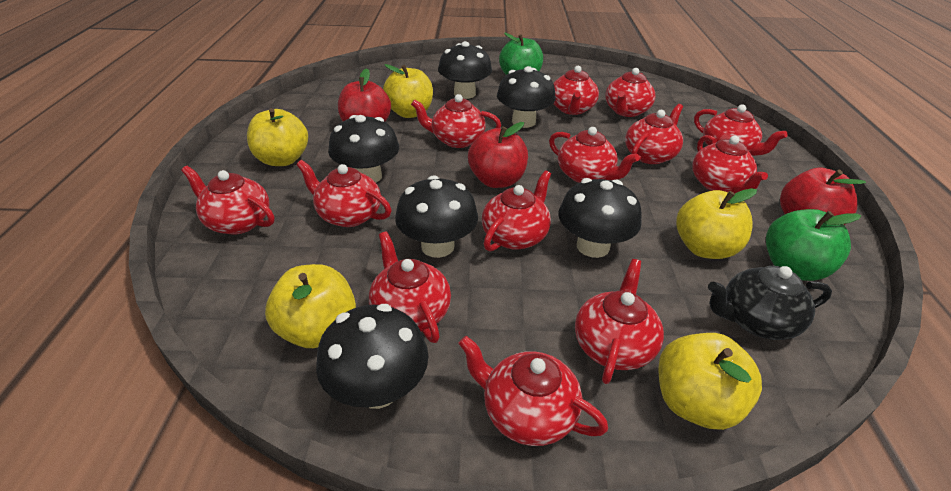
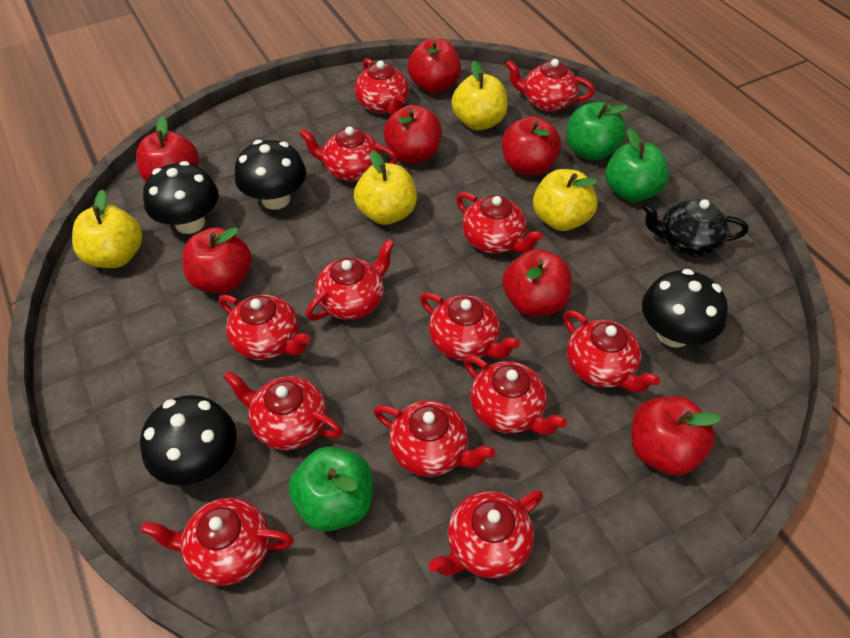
black mushroom: [316,304,429,409] [328,115,399,183] [395,175,478,258] [438,41,492,99] [497,66,556,128] [559,178,642,258] = 6 -> [140,395,237,486] [143,161,219,234] [235,140,306,210] [642,269,728,348] = 4
green apple: [499,33,543,75] [766,209,861,281] = 2 -> [289,447,373,532] [567,102,628,161] [605,128,669,202] = 3
red apple: [338,68,391,121] [468,122,528,188] [780,167,866,225] = 3 -> [136,116,199,181] [182,227,252,293] [383,105,442,163] [407,38,461,93] [501,116,561,176] [502,249,572,316] [631,396,721,476] = 7
yellow apple: [247,108,308,166] [265,264,356,348] [383,64,433,118] [659,333,762,430] [677,188,757,259] = 5 -> [72,190,142,268] [354,150,417,225] [451,61,508,130] [533,169,598,231] = 4

